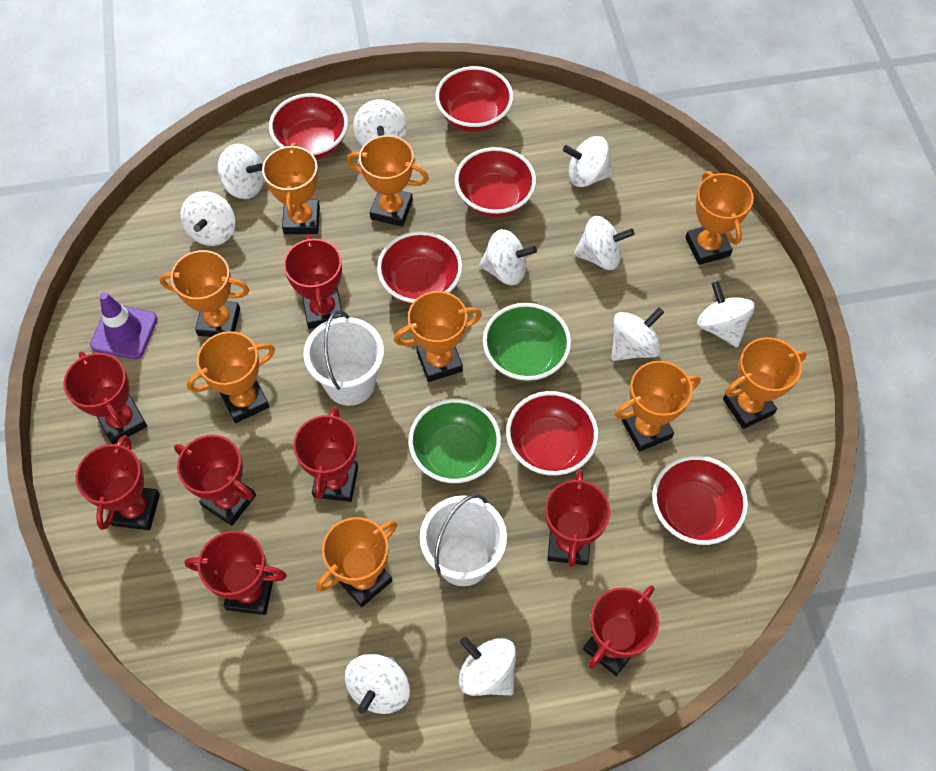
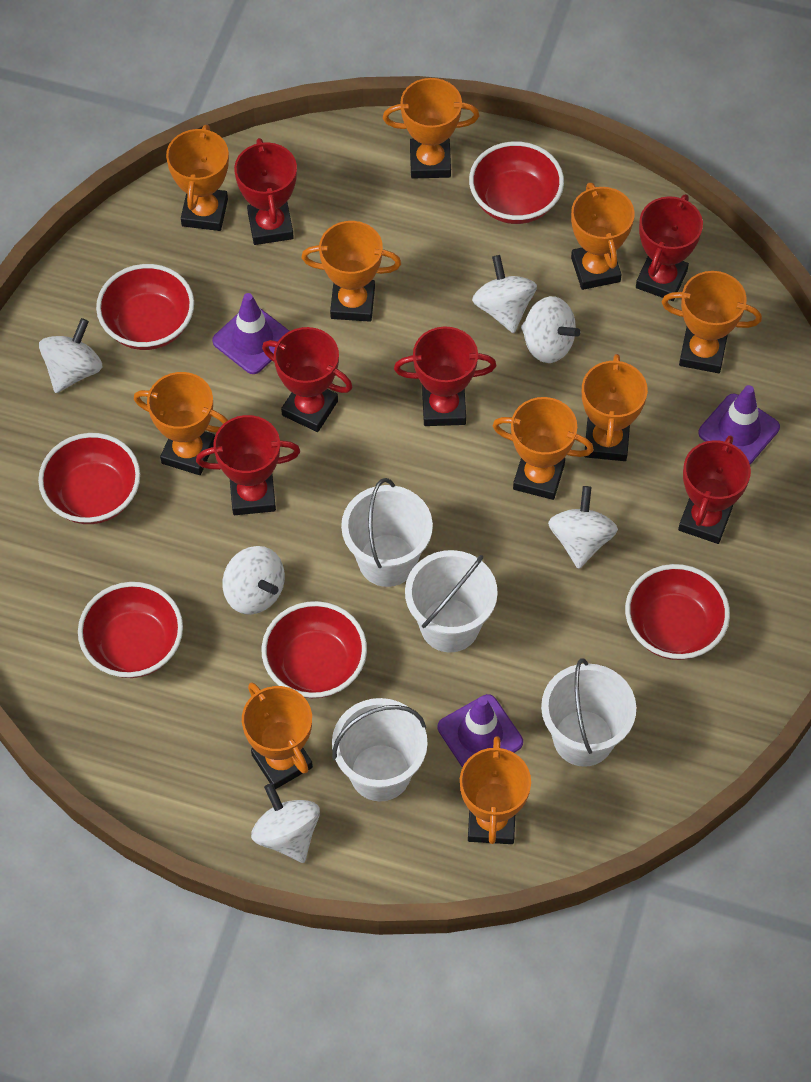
green bowl: [409,398,501,483] [483,303,571,382] = 2 -> none = 0
orange trophy: [159,250,250,337] [187,331,275,423] [262,143,320,234] [316,517,397,607] [347,135,429,227] [394,291,482,382] [615,361,701,452] [685,171,754,265] [723,337,807,429] = 9 -> [134,372,228,475] [166,125,229,231] [242,682,313,789] [301,221,401,322] [383,78,479,179] [460,736,531,844] [493,397,594,500] [571,182,635,290] [582,354,648,461] [662,271,762,373] = 10
purple traffic cone: [90,292,157,359] = 1 -> [212,293,289,374] [438,694,523,768] [698,385,780,464] = 3
red trophy: [63,351,147,444] [76,435,160,530] [174,435,256,526] [184,531,287,615] [284,234,343,329] [293,407,358,502] [545,470,610,567] [583,585,659,676] = 8 -> [196,415,300,515] [234,138,297,245] [262,327,353,432] [394,327,496,426] [636,194,703,301] [678,435,751,544] = 6
white bucket: [303,310,384,406] [420,494,507,586] = 2 -> [332,698,428,801] [341,478,433,587] [405,550,498,652] [541,658,636,767] = 4
white spinning top: [180,191,235,246] [218,144,264,199] [345,654,410,714] [353,99,407,146] [459,636,516,696] [479,229,537,285] [563,136,614,187] [574,216,634,270] [611,307,664,361] [697,281,755,347] = 10 -> [39,318,102,393] [222,546,285,615] [251,783,320,863] [472,255,537,333] [521,296,580,363] [548,486,618,569] = 6

